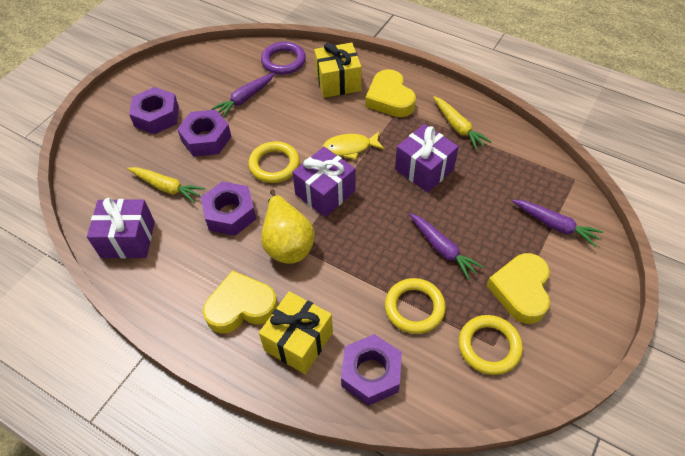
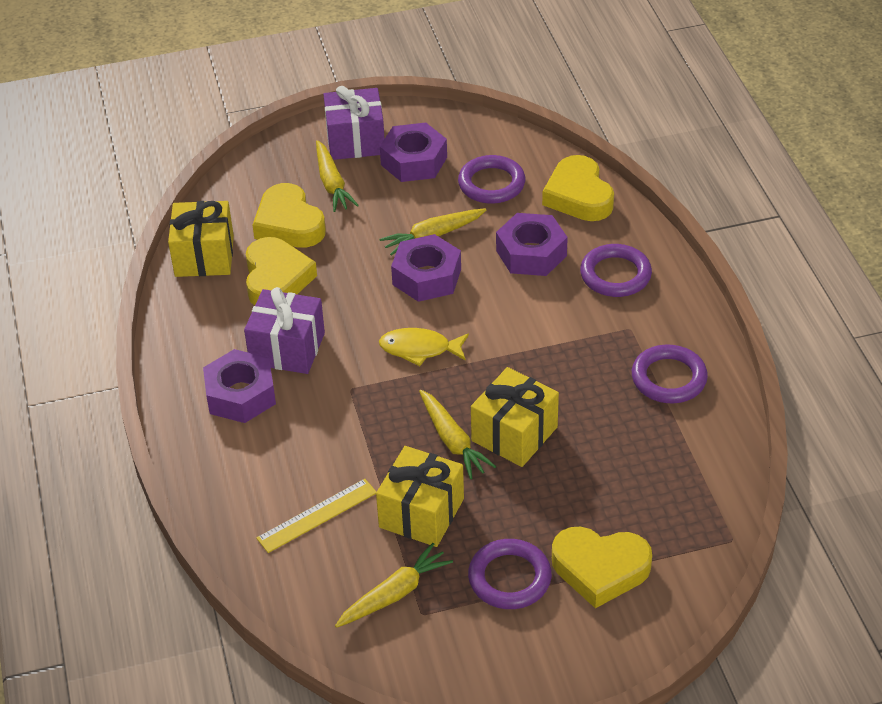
purple carrot: [211,73,275,118] [409,213,484,280] [512,200,603,247] = 3 -> none = 0
purple gift: [87,198,155,258] [292,147,355,217] [395,124,459,193] = 3 -> [244,287,325,374] [323,86,385,160] = 2
purple ring: [261,42,306,75] = 1 -> [458,155,525,204] [468,539,552,609] [580,244,652,297] [632,344,708,403] = 4
yellow carrot: [127,167,205,203] [433,96,491,150] = 2 -> [316,140,359,212] [335,543,453,628] [379,208,486,256] [419,390,496,479] = 4
yellow gift: [259,291,333,374] [314,43,361,98] = 2 -> [168,201,234,277] [376,446,464,547] [471,367,559,467] = 3
yellow heart: [203,270,278,334] [365,69,416,117] [487,253,550,324] = 3 -> [246,237,317,306] [252,183,326,248] [542,155,614,221] [552,526,652,608] = 4
yellow pear: [261,190,315,264] = 1 -> none = 0
yellow ring: [248,141,300,183] [385,278,446,334] [459,315,523,375] = 3 -> none = 0
yellow ruler: none = 0 -> [256,479,377,553] = 1

